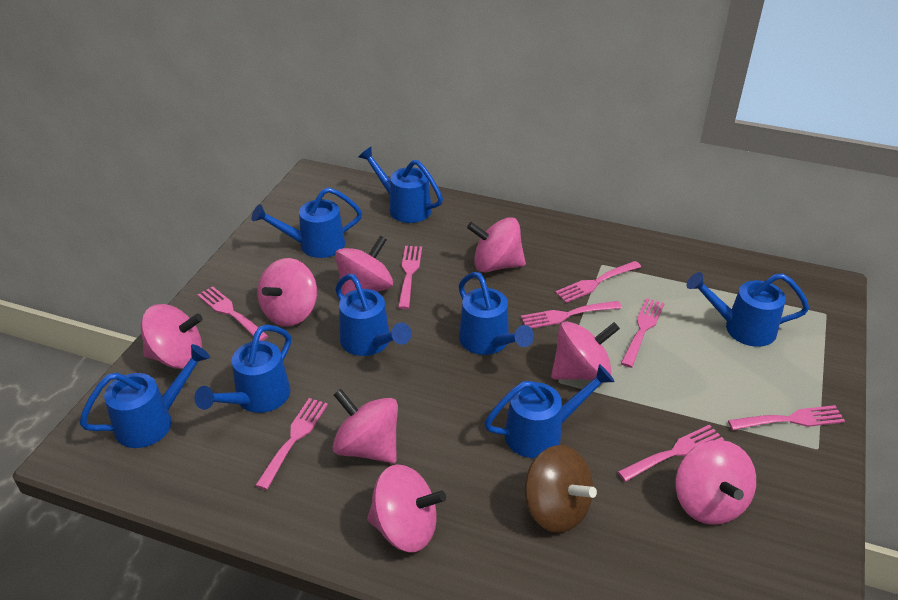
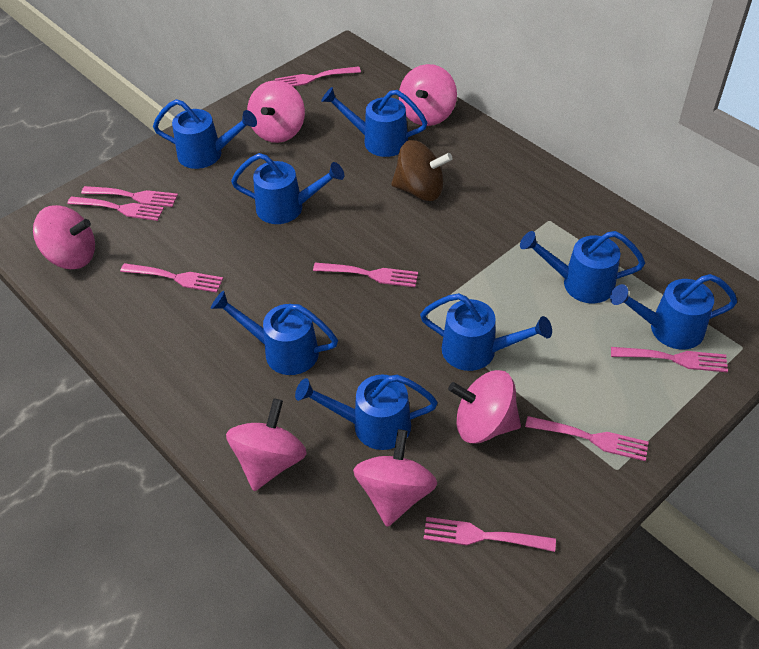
pink spinning top: [141,304,203,369] [257,258,317,326] [332,389,398,463] [335,236,393,296] [367,464,446,552] [467,217,526,272] [551,321,620,380] [676,440,756,525] = 8 -> [33,205,95,269] [226,398,307,491] [247,80,305,143] [353,429,437,527] [399,64,457,126] [448,370,521,444] = 6

